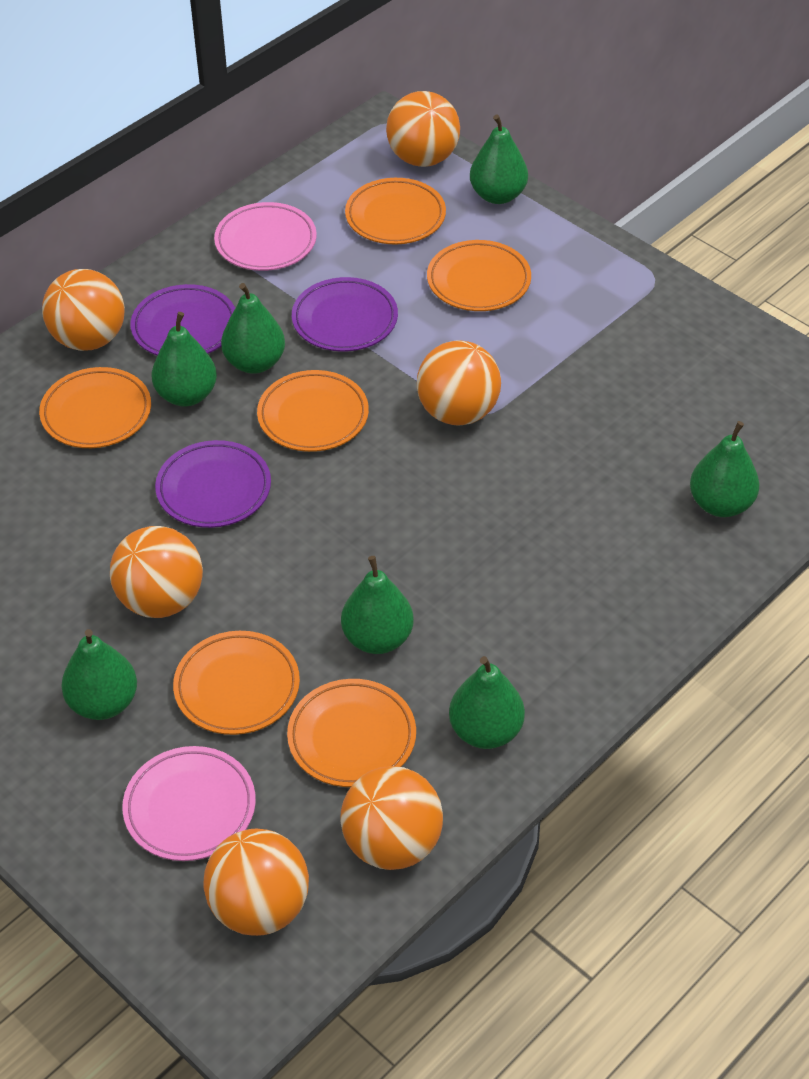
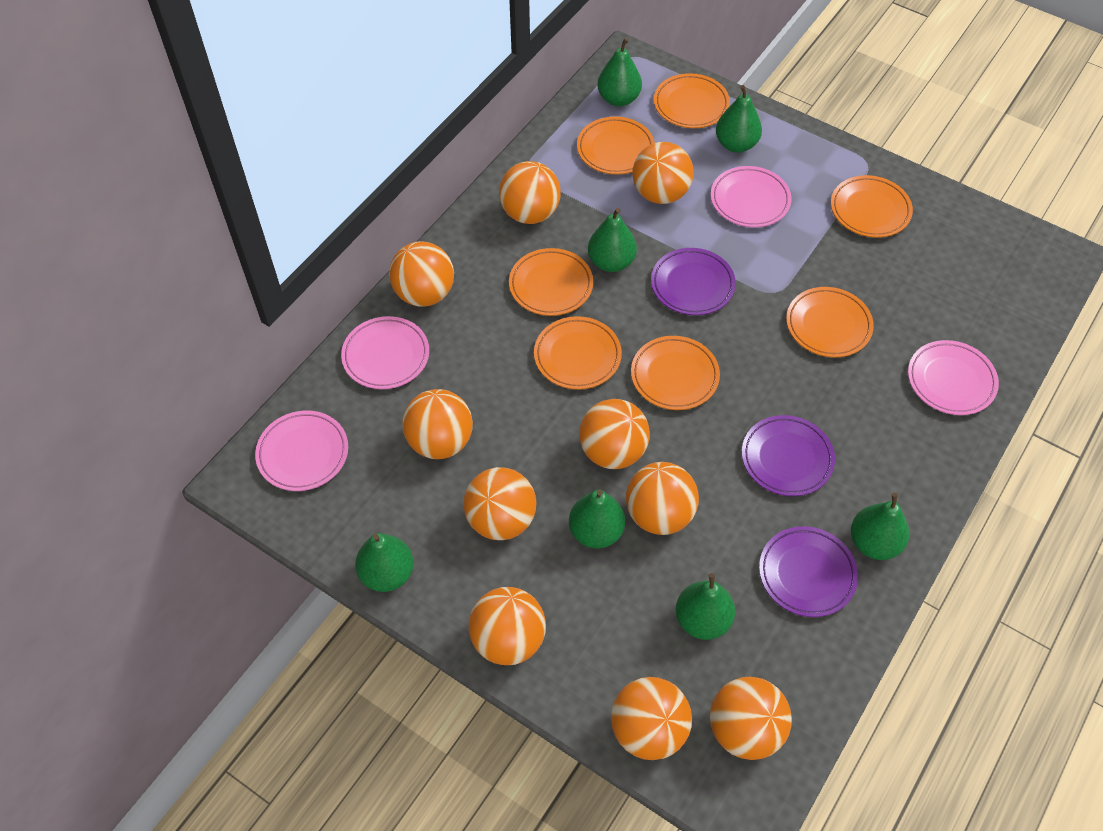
orange ball: [42,269,125,351] [110,526,203,618] [203,829,309,936] [340,766,443,870] [386,91,460,167] [417,340,501,426] = 6 -> [389,241,454,306] [402,389,473,459] [463,467,537,540] [469,587,546,665] [499,161,561,224] [579,399,650,469] [611,677,692,760] [626,462,699,535] [632,142,694,204] [710,677,792,760] = 10
orange plate: [39,367,151,448] [173,631,300,735] [257,370,369,452] [287,679,416,787] [345,178,446,245] [427,240,531,311] = 6 -> [509,248,593,316] [534,316,622,390] [577,117,655,175] [631,336,720,410] [654,73,730,128] [786,287,874,357] [831,175,913,238] = 7
pink plate: [122,746,256,861] [214,202,317,271] = 2 -> [255,411,348,491] [341,316,429,389] [711,166,792,227] [908,340,999,415] = 4

